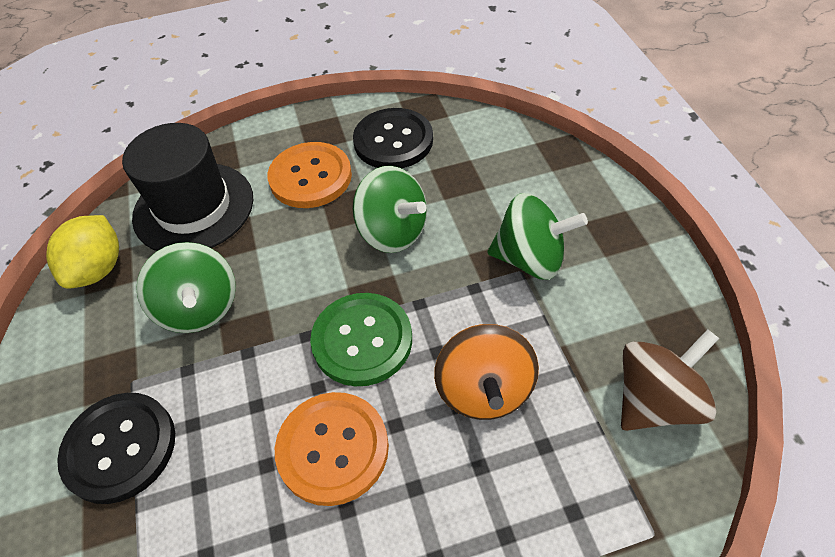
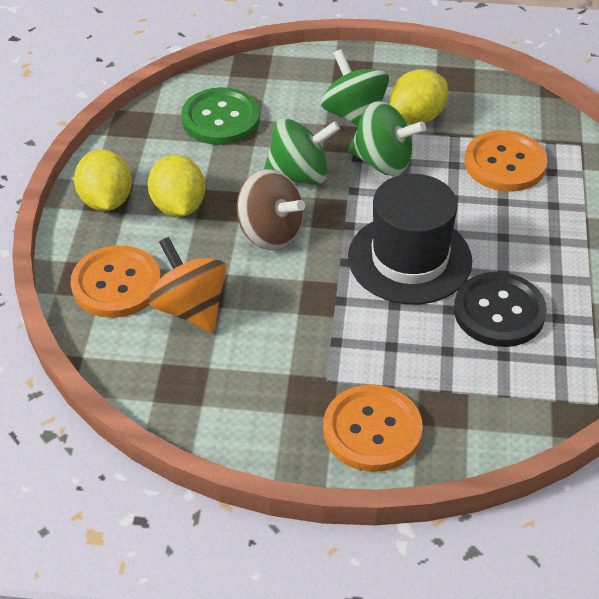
black button: [57,393,175,504] [353,108,433,169] = 2 -> [454,272,547,347] = 1
orange button: [268,142,352,208] [275,392,389,506] = 2 -> [70,245,161,318] [323,385,423,472] [464,130,547,192] = 3
yellow lemon: [46,215,119,289] = 1 -> [74,149,132,211] [148,155,205,217] [390,69,448,124] = 3

